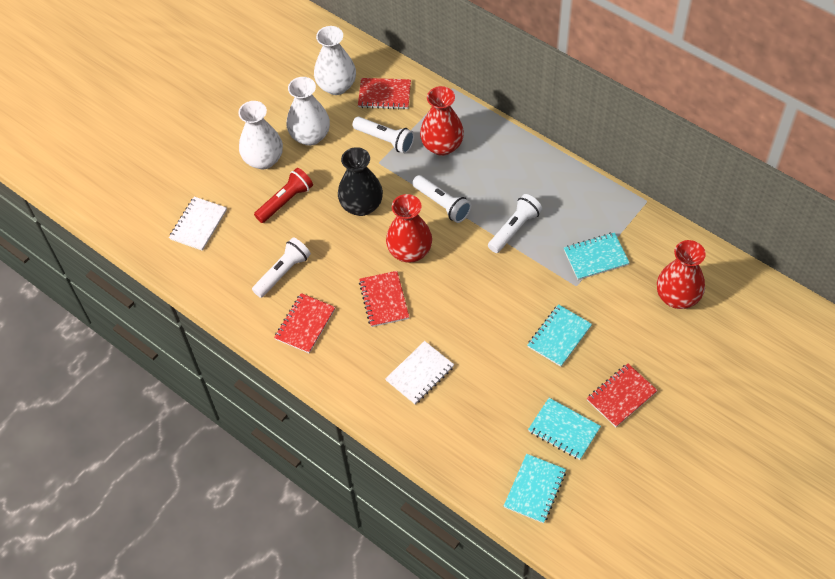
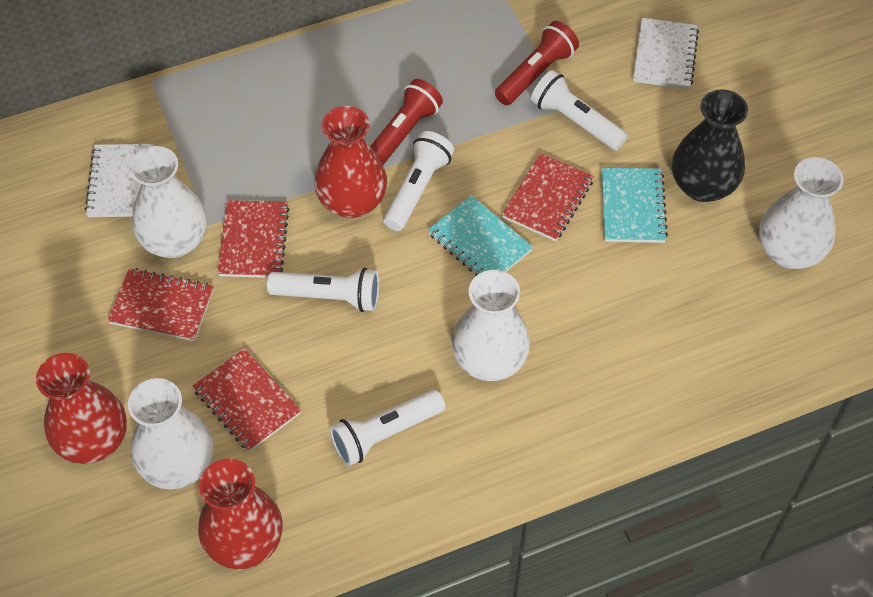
red flashlight: [254,168,313,223] = 1 -> [370,79,443,165] [495,21,579,105] = 2
turquoise notebook: [504,454,566,523] [528,304,592,367] [528,398,601,460] [564,232,630,280] = 4 -> [428,195,533,276] [601,168,668,243] = 2
white vase: [238,101,283,169] [287,77,330,146] [314,26,356,95] = 3 -> [128,378,213,490] [129,146,207,258] [452,270,530,381] [759,157,844,269] = 4

